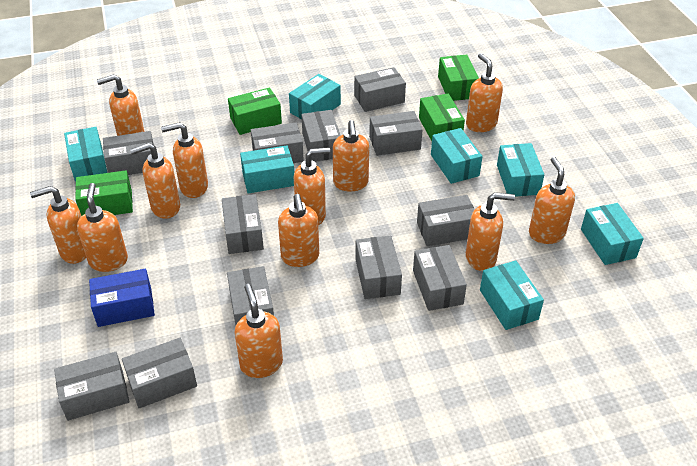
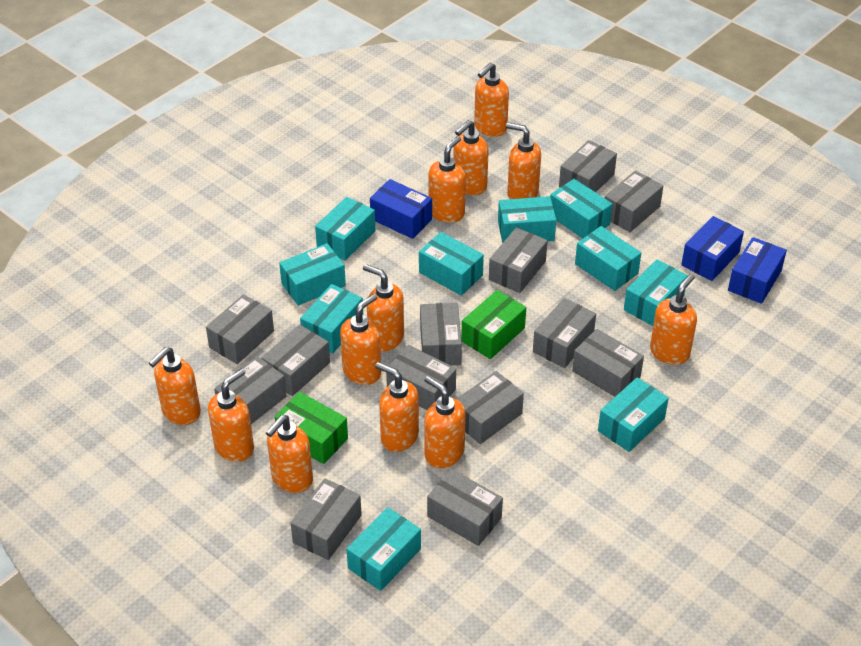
blue box: [89,269,155,327] = 1 -> [370,179,432,239] [681,216,744,281] [728,237,787,304] = 3
green box: [75,170,133,216] [228,87,282,135] [419,93,465,141] [438,55,479,101] = 4 -> [275,392,348,464] [461,290,526,359] = 2
grey box: [54,352,129,421] [103,131,154,175] [122,338,197,408] [222,194,264,254] [227,266,274,326] [251,123,304,163] [301,110,341,162] [354,67,406,112] [355,235,402,299] [369,111,422,156] [413,245,467,311] [417,195,475,246] = 12 -> [206,294,274,364] [214,356,286,424] [261,325,330,396] [291,478,362,560] [386,345,456,410] [420,303,462,365] [427,469,503,546] [457,371,524,444] [489,227,548,293] [533,298,596,368] [559,140,617,192] [572,329,644,397] [605,170,663,232] = 13
turquoise box: [64,127,107,182] [240,145,294,194] [289,74,341,119] [431,128,483,184] [480,260,544,330] [497,143,544,197] [581,203,644,265] = 7 -> [279,243,346,306] [300,284,363,353] [315,197,376,261] [347,507,421,591] [419,232,484,296] [498,196,556,243] [550,179,613,238] [575,226,641,291] [598,378,669,452] [624,259,688,326] = 10

